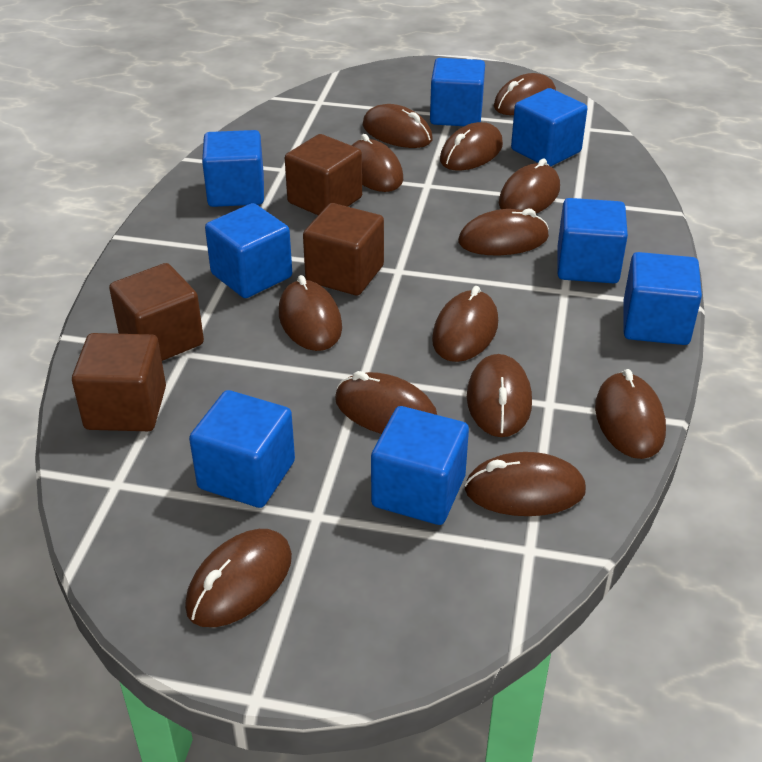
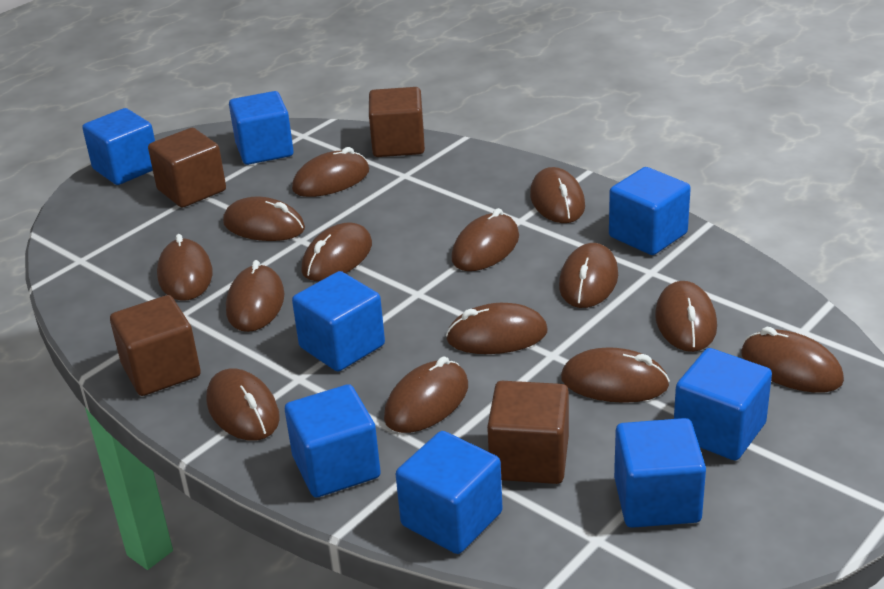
brown mouse: [185,529,292,627] [279,275,342,351] [335,371,437,434] [351,134,403,192] [363,104,433,148] [432,286,498,362] [440,122,503,171] [458,208,549,255] [464,452,586,516] [467,354,532,437] [494,73,556,115] [499,158,560,213] [595,369,666,459] = 13 -> [157,234,213,301] [207,368,280,441] [223,197,305,241] [226,260,284,332] [292,147,369,197] [301,222,372,281] [384,356,468,433] [446,303,548,354] [451,208,519,271] [530,167,585,223] [559,243,618,308] [561,348,670,403] [655,281,717,352] [741,327,844,393] = 14

